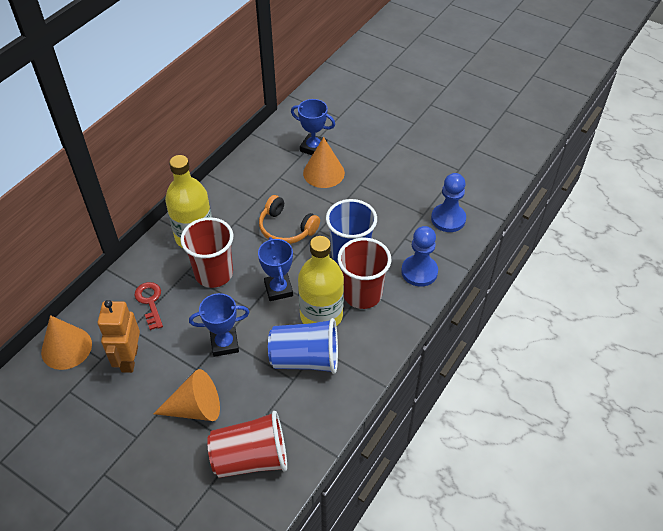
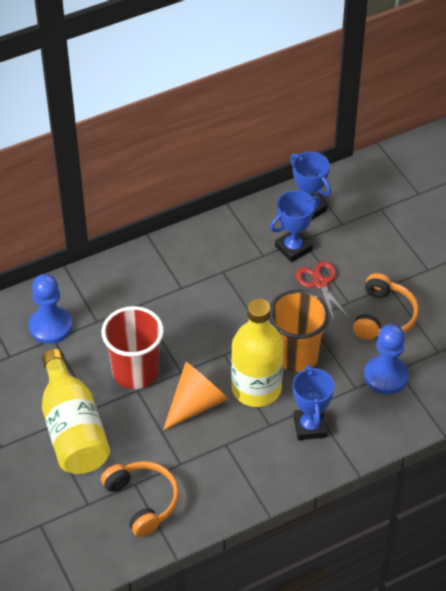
blue cup: [268,318,338,374] [326,199,377,265] = 2 -> none = 0
orange cone: [41,315,92,370] [153,369,220,421] [303,137,345,188] = 3 -> [163,362,228,431] = 1
orange cup: none = 0 -> [269,289,330,372] = 1
orange headphones: [259,195,320,244] = 1 -> [101,461,179,537] [353,273,419,340] = 2
orange robot: [98,300,140,373] = 1 -> none = 0
red cup: [180,217,233,288] [207,411,287,478] [338,238,391,309] = 3 -> [102,306,164,389] = 1
red key: [134,282,163,330] = 1 -> none = 0
red scissors: none = 0 -> [296,261,350,322] = 1

